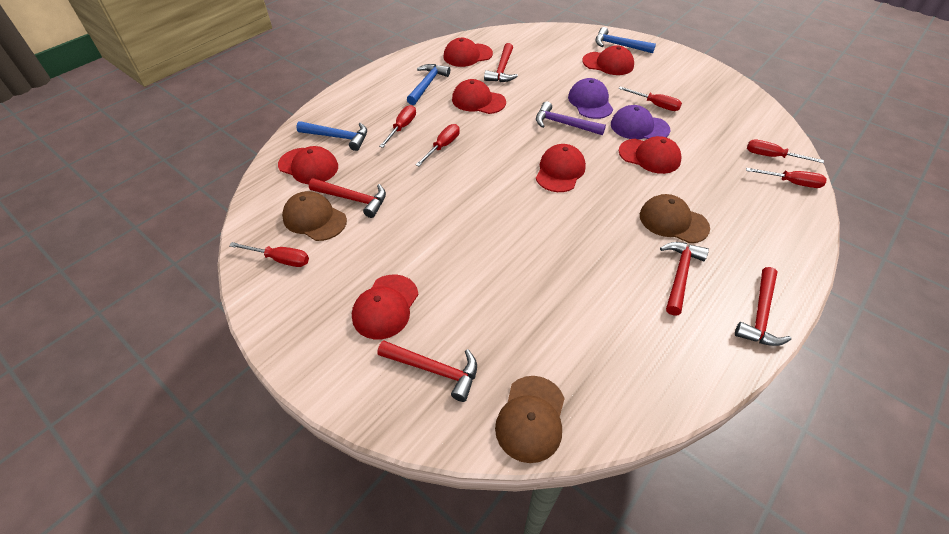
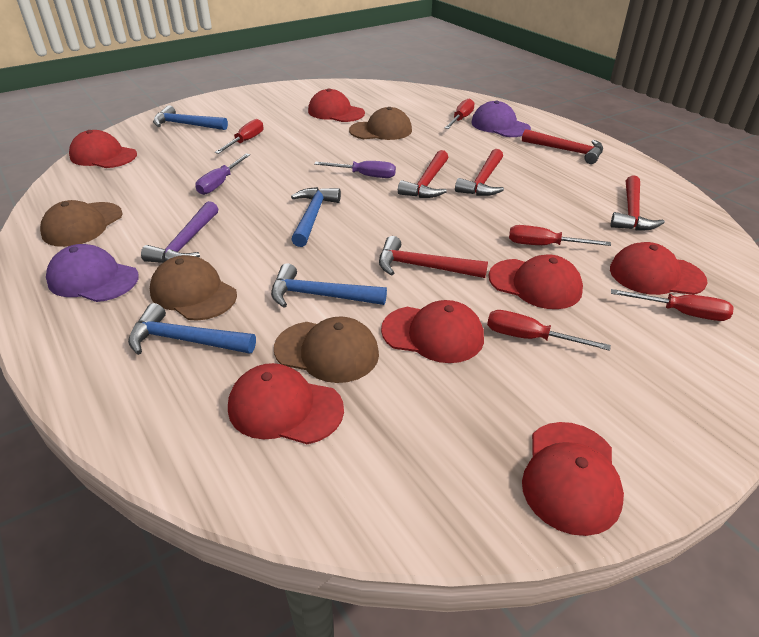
blue hammer: [296,121,367,151] [407,64,450,105] [596,27,656,53] = 3 -> [128,303,256,355] [153,105,228,130] [271,263,387,308] [291,187,341,247] = 4
brown cap: [282,191,347,241] [495,376,565,463] [640,194,710,243] = 3 -> [40,200,122,247] [150,255,237,320] [274,317,379,383] [349,107,412,140] = 4
purple screwdriver: none = 0 -> [196,153,250,195] [314,161,396,178] = 2
red screwdriver: [229,242,309,267] [379,105,416,148] [415,124,460,166] [619,86,682,111] [746,168,827,188] [747,140,824,163] = 6 -> [215,119,263,154] [445,98,475,129] [487,310,611,351] [509,225,611,246] [611,289,734,321] = 5

